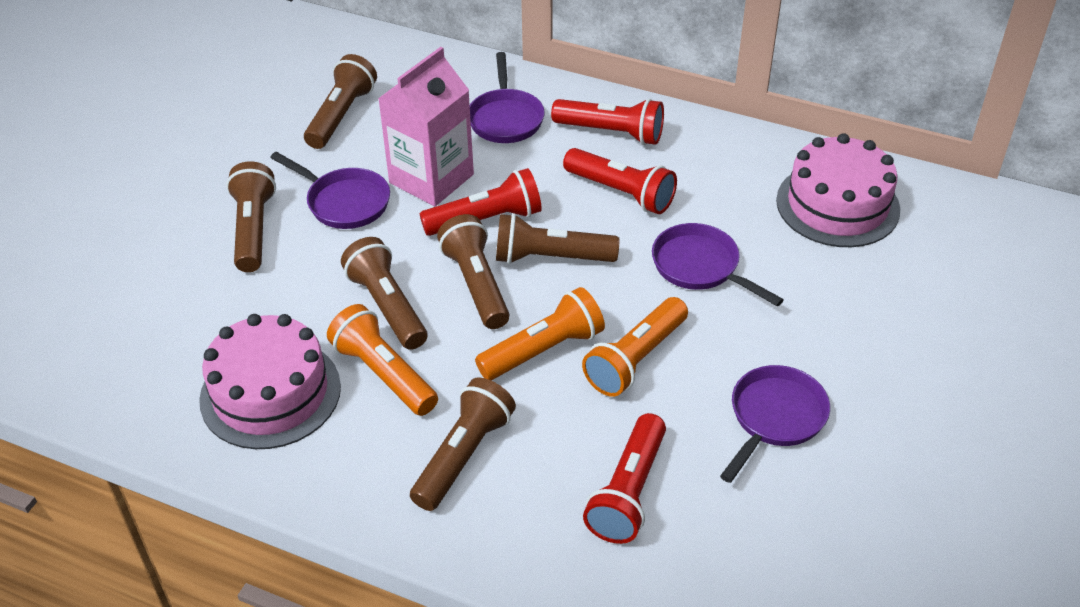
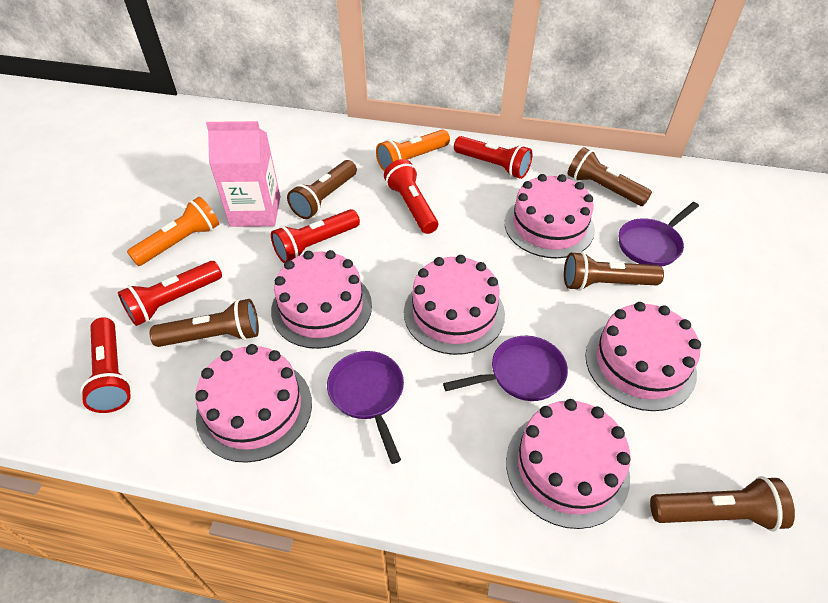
brown flashlight: [226,161,276,272] [304,54,377,149] [341,237,427,350] [410,378,516,511] [437,214,509,329] [496,213,619,264] = 6 -> [150,299,259,347] [287,160,357,219] [564,252,664,291] [568,147,652,206] [650,476,795,531] = 5
orange flashlight: [327,304,438,416] [475,287,605,380] [582,297,688,397] = 3 -> [127,197,219,266] [376,129,450,172] = 2
pink cake: [199,314,341,449] [776,133,900,247] = 2 -> [195,344,312,463] [271,250,372,349] [404,255,505,355] [505,174,595,258] [506,399,631,529] [585,302,701,411] = 6
purple pan: [270,152,390,229] [470,52,545,143] [652,223,784,306] [720,365,830,483] = 4 -> [327,351,404,464] [443,336,568,401] [619,202,699,267] = 3
red flashlight: [420,168,542,236] [551,99,664,145] [563,148,677,214] [583,413,666,544] = 4 -> [80,317,132,413] [118,261,222,326] [271,209,360,263] [384,159,438,234] [454,136,532,179] = 5

